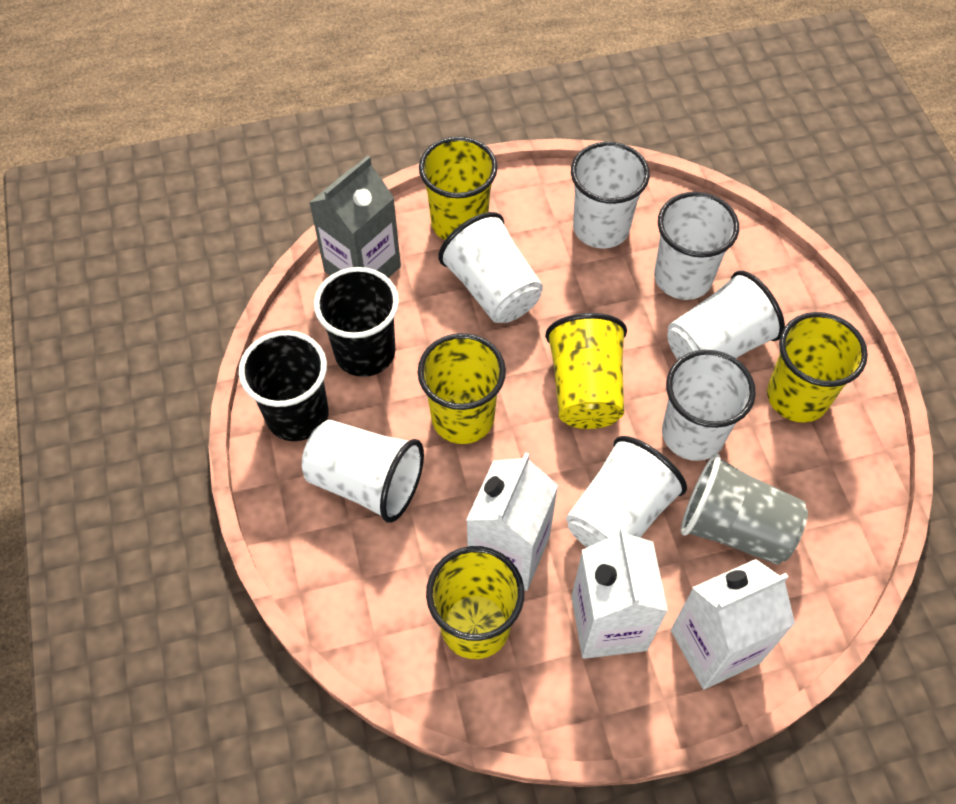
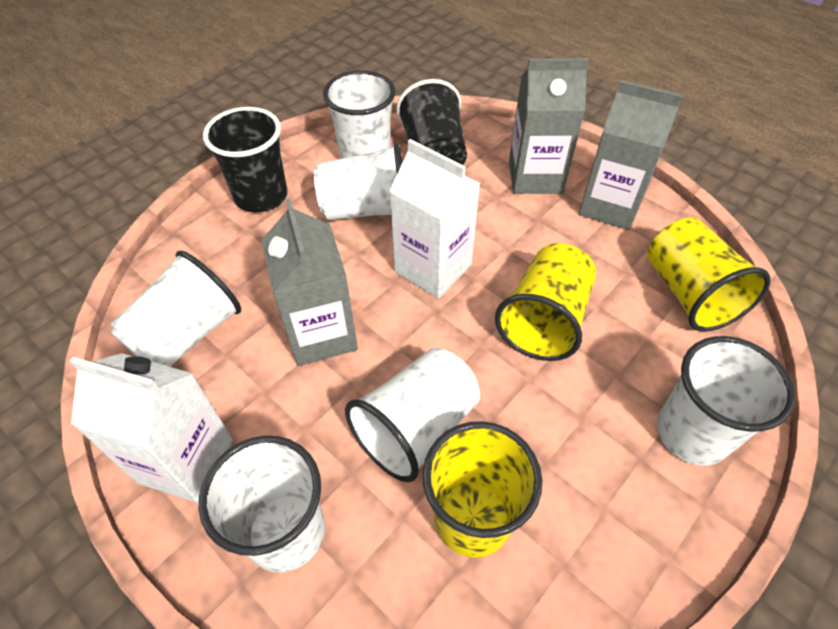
grey carton: [309,156,401,278] = 1 -> [261,199,358,366] [509,58,589,194] [579,80,684,230] = 3
grey cup: [681,454,808,565] = 1 -> none = 0
white carton: [466,452,558,591] [572,528,668,659] [671,559,795,689] = 3 -> [70,353,233,503] [390,139,481,299] = 2
white cup: [302,420,424,523] [438,212,543,323] [566,436,687,548] [571,142,650,249] [654,192,739,300] [662,350,756,461] [667,271,785,360] = 7 -> [110,251,241,367] [199,436,325,573] [314,143,403,220] [323,70,395,159] [345,348,480,482] [657,336,795,466] = 6
yellow cup: [418,333,506,444] [419,137,498,240] [426,546,524,659] [545,313,627,429] [767,312,868,423] = 5 -> [423,421,542,558] [495,243,596,361] [647,217,771,332] = 3

